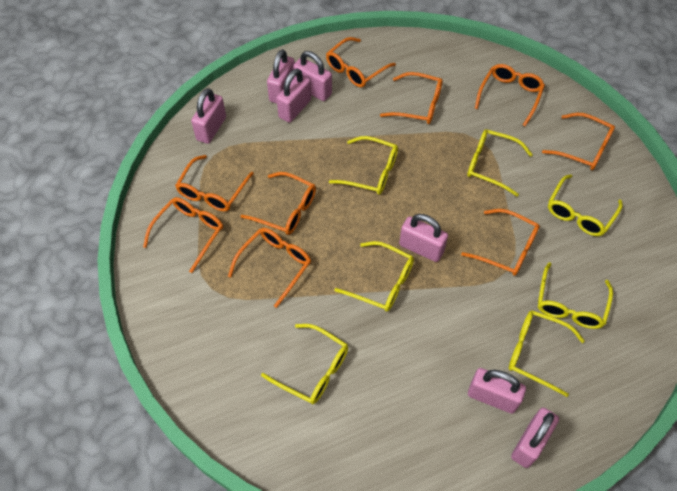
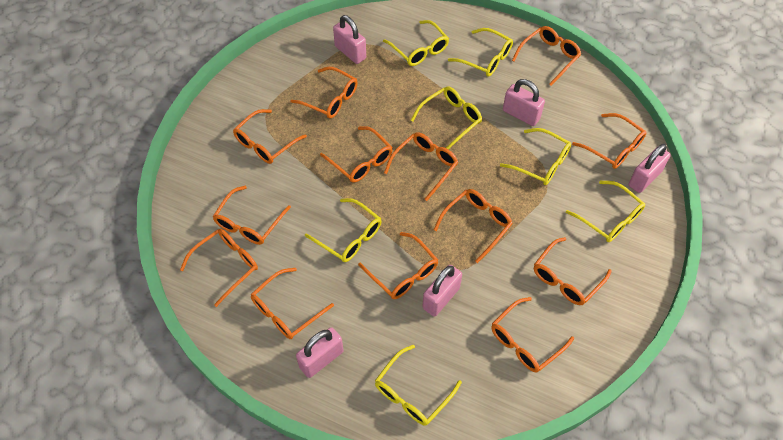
orange glasses: [143,197,223,273] [175,155,254,211] [228,228,311,308] [241,172,316,235] [326,37,396,87] [380,72,443,124] [461,209,540,276] [475,64,545,126] [542,113,615,170] = 9 -> [180,229,258,307] [212,186,291,245] [233,109,307,164] [250,268,334,339] [290,67,358,118] [320,126,393,183] [358,232,438,299] [384,132,458,201] [434,189,513,263] [491,297,574,372] [512,26,581,86] [534,237,612,305] [572,113,647,169] = 13
pink padlock: [191,88,226,144] [267,49,295,103] [277,69,311,123] [293,51,332,101] [399,214,448,262] [468,368,526,414] [511,407,559,468] = 7 -> [296,327,344,378] [333,15,366,64] [422,265,462,317] [503,79,545,126] [628,144,671,193] = 5

